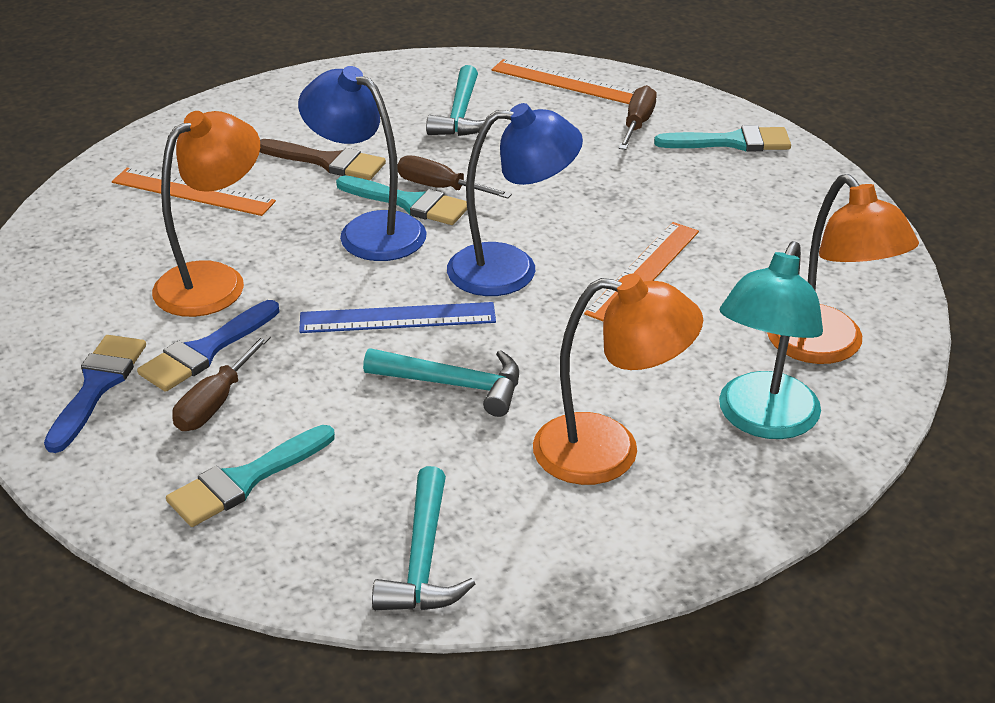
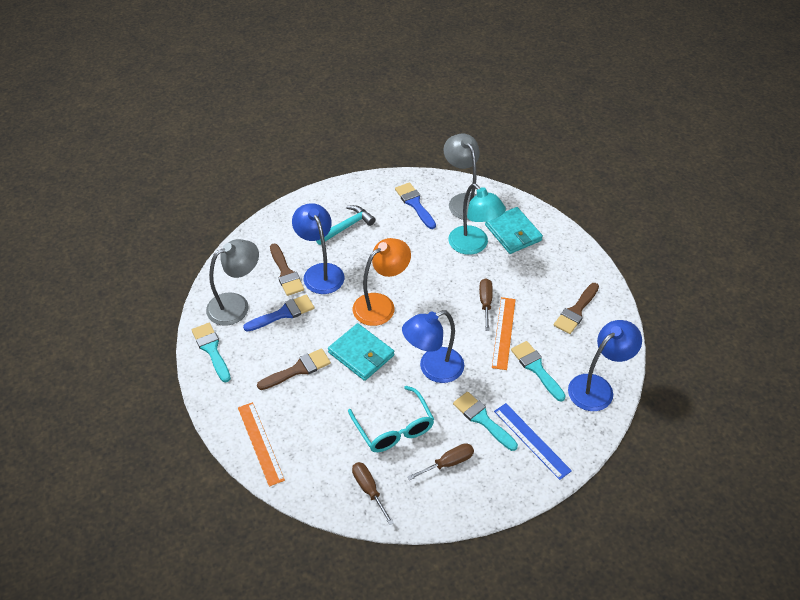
blue lamp: [298,66,427,261] [447,103,583,296] = 2 -> [292,203,344,294] [402,310,464,383] [568,320,642,411] = 3
brown brush: [260,139,386,180] = 1 -> [257,348,331,390] [270,244,304,296] [554,283,599,334] = 3
grey lamp: none = 0 -> [206,239,259,326] [444,133,480,220] = 2
orange lamp: [152,111,260,317] [533,273,703,485] [767,174,919,364] = 3 -> [353,238,411,326] = 1
orange ruler: [112,168,276,216] [492,59,635,104] [584,222,699,321] = 3 -> [238,402,285,487] [492,297,516,370] = 2
turquoise glasses: none = 0 -> [348,386,434,452] = 1
turquoise hammer: [363,348,519,417] [372,466,475,610] [426,65,494,136] = 3 -> [316,205,376,245] = 1
turquoise wallet: none = 0 -> [328,323,394,381] [485,207,543,254] = 2

